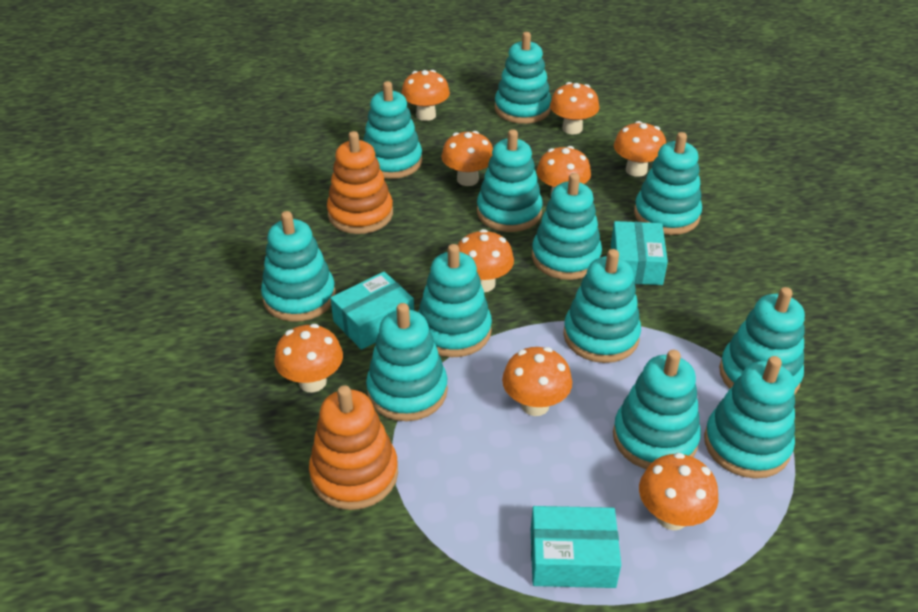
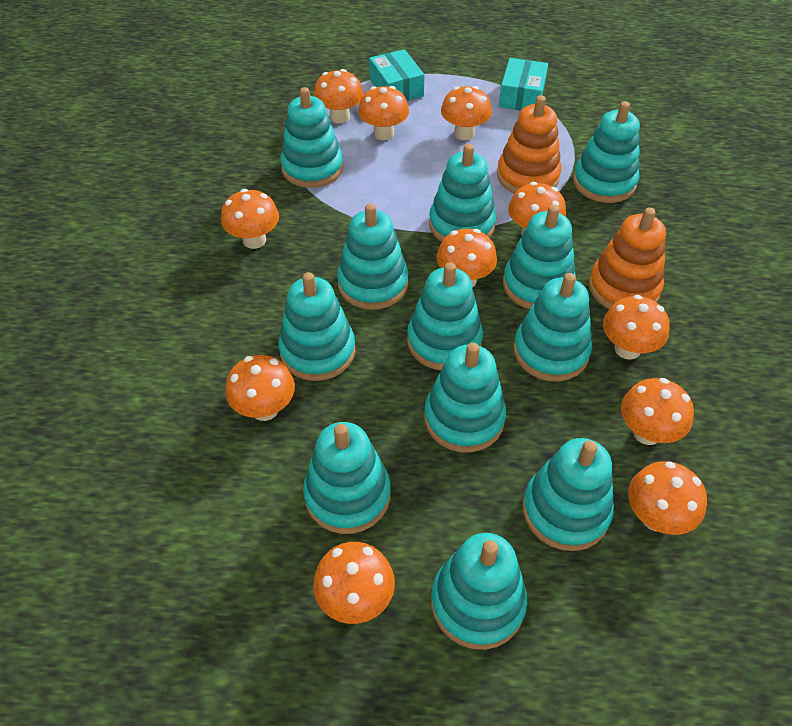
orange mushroom: [274,324,343,392] [401,70,450,121] [441,131,493,186] [458,229,514,292] [502,347,572,416] [537,146,591,194] [550,82,599,134] [614,121,666,177] [639,453,718,530] = 9 -> [221,189,279,249] [225,355,295,421] [313,542,395,624] [314,69,363,124] [358,86,409,140] [437,229,497,287] [441,86,492,140] [508,182,566,235] [603,295,670,360] [621,378,694,445] [628,461,707,535] = 11
turquoise box: [330,272,414,350] [531,506,621,588] [611,221,668,285] = 3 -> [369,49,425,101] [499,58,548,111] = 2

